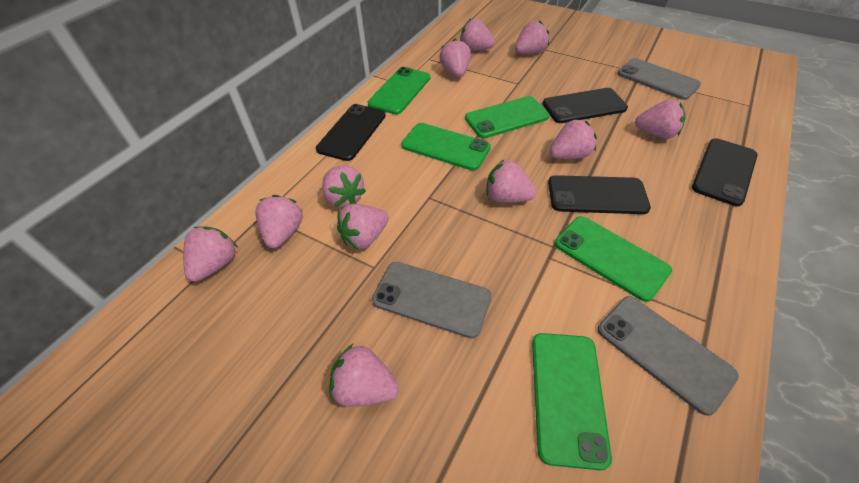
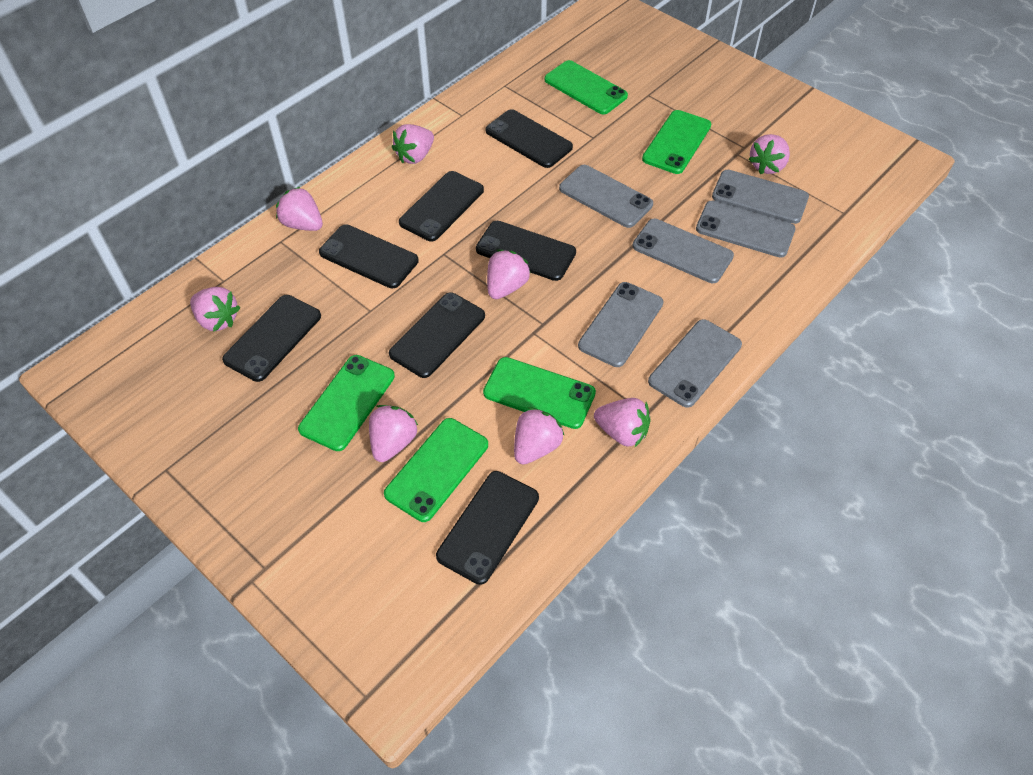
black phone: [316,104,386,161] [543,88,628,123] [548,175,651,214] [692,138,757,206] = 4 -> [222,295,321,382] [319,224,419,288] [389,292,485,378] [399,171,484,241] [436,471,539,585] [476,221,576,281] [486,109,573,168] = 7
grey phone: [372,262,492,338] [598,296,739,416] [617,58,701,100] = 3 -> [559,165,653,228] [578,282,663,367] [633,219,734,283] [648,319,742,408] [696,201,796,258] [712,170,809,224] = 6
pink strawberry: [183,226,238,282] [255,195,303,248] [322,166,366,207] [329,344,399,407] [337,204,389,250] [439,39,471,77] [460,18,495,50] [486,160,536,202] [515,20,549,54] [550,119,597,159] [635,99,685,139] = 11 -> [190,287,240,332] [276,187,323,231] [369,405,419,462] [392,124,434,164] [487,250,531,299] [514,407,565,464] [594,398,650,447] [748,134,790,174] = 8

